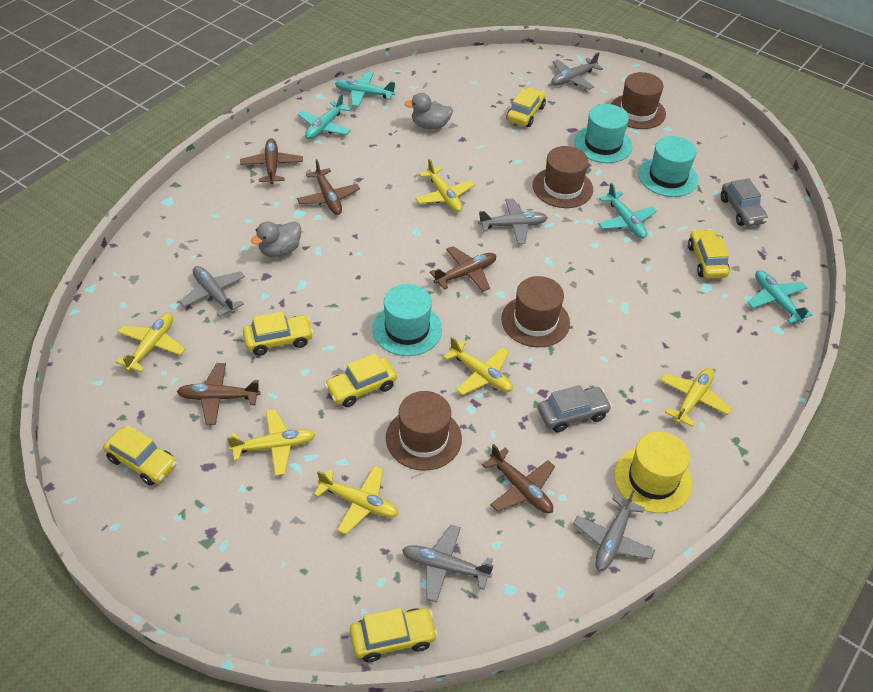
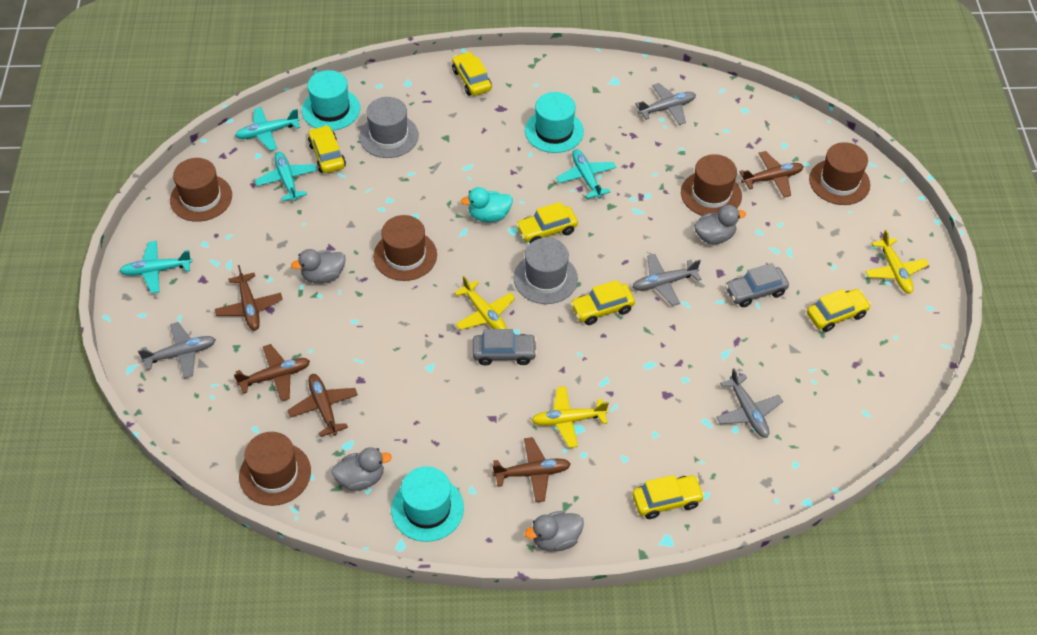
brown hat: [386,391,462,471] [501,276,570,347] [533,146,593,208] [611,72,666,129] = 4 -> [170,158,232,222] [239,432,311,506] [373,215,437,281] [681,154,742,216] [809,142,870,205] = 5
grey duck: [251,221,301,257] [404,93,453,129] = 2 -> [291,249,345,283] [332,447,392,491] [525,511,584,551] [694,205,746,244] = 4
grey hat: none = 0 -> [359,97,419,158] [514,238,578,304] = 2
grey plane: [179,266,245,317] [402,525,494,603] [478,198,548,244] [552,52,603,90] [573,489,655,571] = 5 -> [138,322,216,379] [632,254,701,306] [635,83,696,125] [716,368,783,438] = 4
turquoise duck: none = 0 -> [460,187,513,222] = 1
yellow hat: [614,432,693,513] = 1 -> none = 0
yellow plane: [116,313,186,372] [227,409,316,476] [314,466,399,534] [415,158,475,212] [443,337,513,395] [660,368,732,427] = 6 -> [454,276,515,330] [531,386,609,448] [865,230,929,294] = 3

